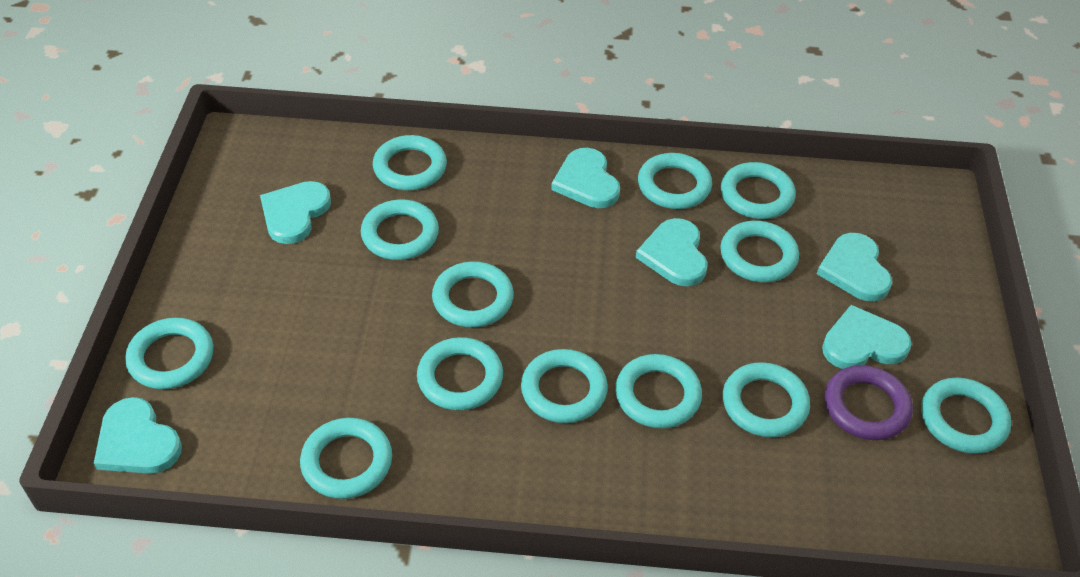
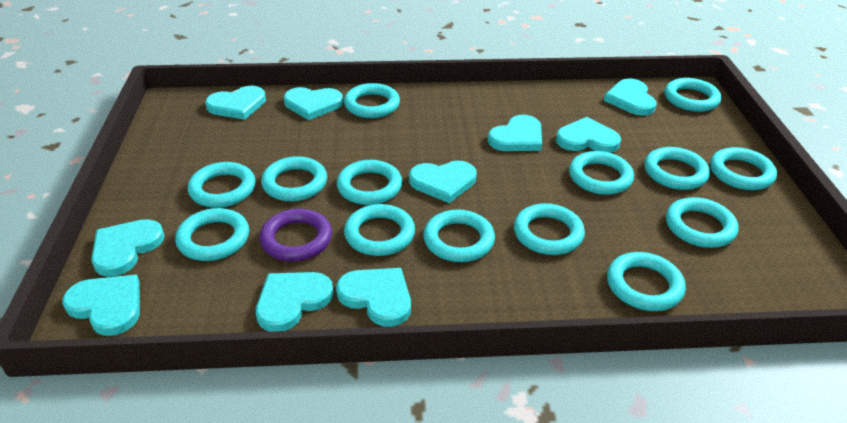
turquoise heart: [94,397,182,474] [260,181,331,244] [551,148,620,208] [636,218,707,286] [817,233,892,302] [822,305,912,369] = 6 -> [62,275,140,336] [91,219,165,277] [205,86,266,120] [256,272,334,332] [284,87,343,120] [336,268,411,327] [409,160,477,203] [488,115,542,151] [556,117,621,153] [604,79,657,116] = 10
turquoise ring: [125,318,213,389] [300,418,392,499] [361,199,439,260] [373,135,447,190] [417,337,503,410] [432,262,514,328] [521,349,608,423] [615,354,702,428] [638,153,712,209] [720,221,799,282] [721,162,796,219] [723,362,810,437] [921,377,1011,454] = 13 -> [175,208,249,261] [188,162,255,208] [261,156,327,201] [337,160,402,205] [344,83,400,118] [344,204,415,256] [423,209,495,262] [514,203,585,255] [569,151,634,195] [607,252,686,311] [645,147,710,190] [664,78,721,112] [666,197,739,248] [710,147,777,190] = 14

